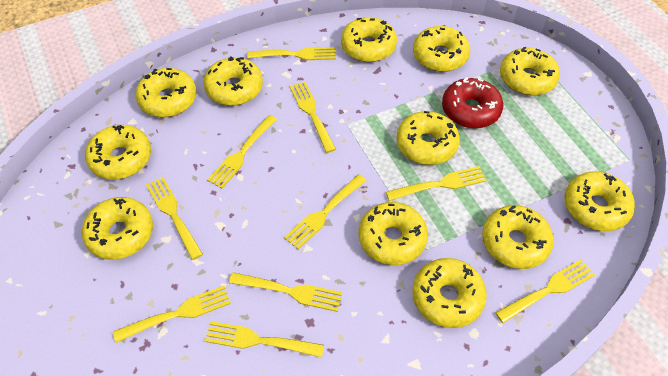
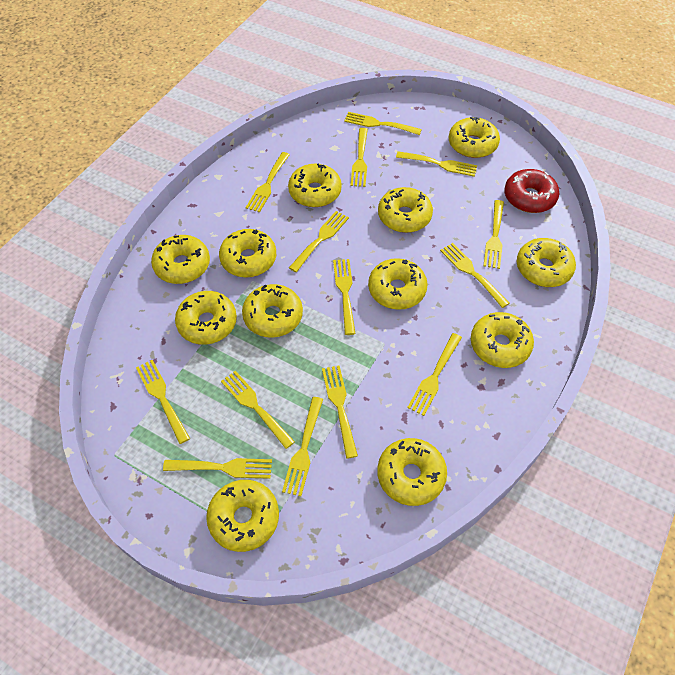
yellow fork: [113,286,231,343] [146,177,203,260] [205,321,324,358] [207,115,277,189] [229,272,342,312] [247,47,336,60] [284,174,366,250] [290,82,336,153] [386,166,487,201] [496,260,595,323] = 10 -> [136,360,190,444] [163,458,272,479] [221,371,295,449] [246,152,290,212] [282,397,323,496] [289,211,349,272] [322,365,358,459] [333,259,356,335] [344,112,422,135] [350,128,368,187] [396,151,477,177] [407,333,462,416] [440,243,509,308] [483,200,504,269] = 14

